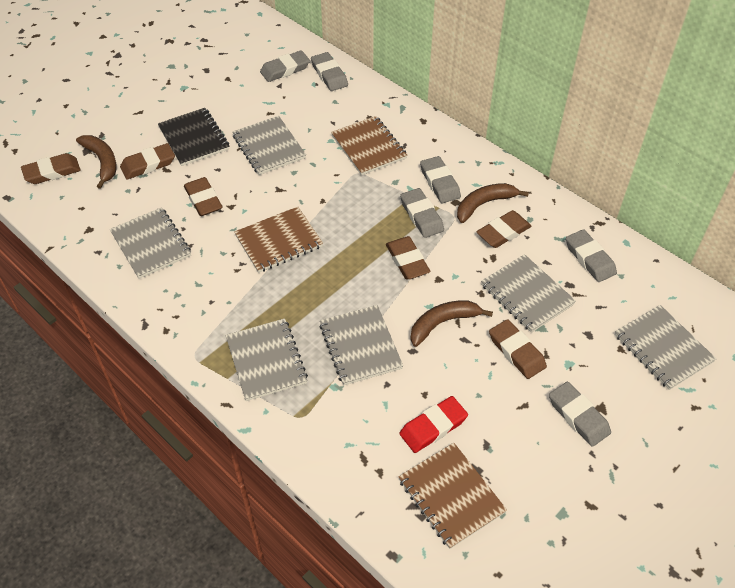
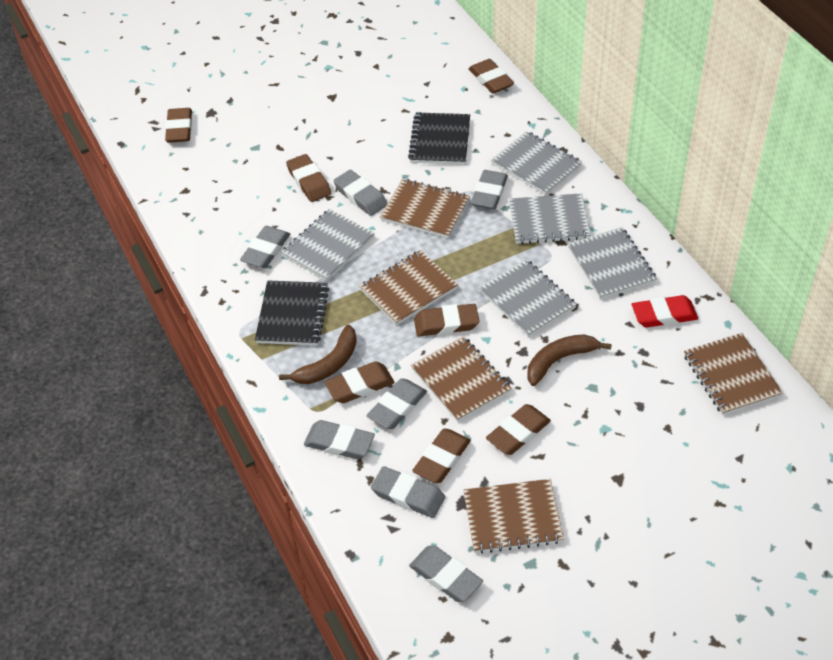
black notebook: [158,108,229,166] = 1 -> [255,280,329,346] [408,112,470,165] = 2
brown banana: [76,135,117,189] [410,300,493,347] [457,183,529,223] = 3 -> [279,325,357,384] [527,334,612,386] = 2
brown eraser: [21,153,81,184] [120,143,175,179] [184,177,223,216] [386,236,431,280] [476,210,531,248] [489,319,547,379] = 6 -> [165,108,192,143] [286,154,331,202] [324,361,395,403] [412,429,471,483] [414,304,479,337] [469,59,514,93] [486,404,551,455] = 7
brown notebook: [234,207,323,273] [331,116,407,175] [398,443,507,549] = 3 -> [359,250,458,325] [380,179,470,238] [411,336,512,422] [463,479,564,554] [684,333,783,415] = 5
grey eraser: [260,50,310,82] [311,52,348,91] [400,188,444,238] [420,156,461,203] [549,382,611,447] [566,229,617,282] = 6 -> [240,226,290,268] [304,420,375,459] [333,170,388,216] [366,378,427,429] [371,466,445,518] [409,545,483,602] [471,170,508,209] = 7
grey notebook: [110,207,191,279] [225,318,308,401] [232,116,306,175] [320,305,403,385] [481,254,576,333] [615,305,716,390] = 6 -> [281,209,375,281] [479,259,577,337] [491,131,582,195] [509,193,591,244] [568,227,657,299] = 5

